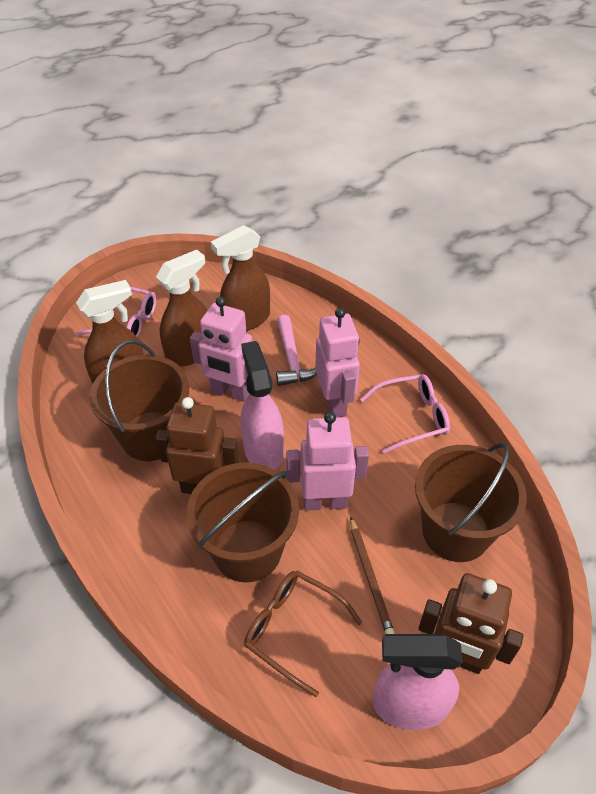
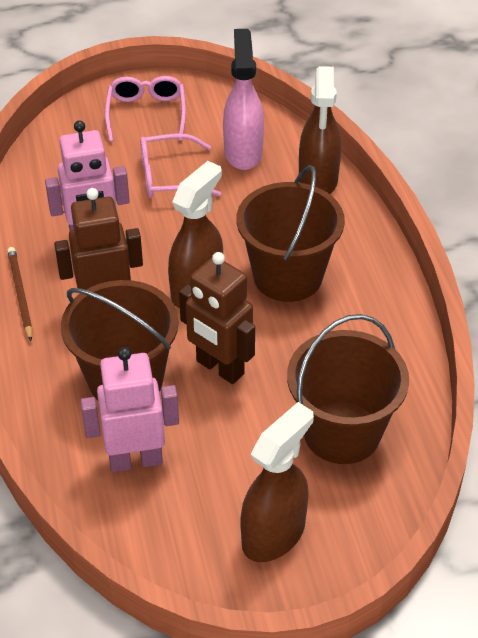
brown glasses: [244,570,362,697] = 1 -> none = 0
pink hammer: [276,315,317,386] = 1 -> none = 0
pink robot: [190,297,252,402] [286,412,369,511] [315,308,360,417] = 3 -> [45,120,130,231] [80,347,179,472] = 2
pink spray bottle: [241,341,284,470] [373,634,463,730] = 2 -> [223,29,264,170] = 1

